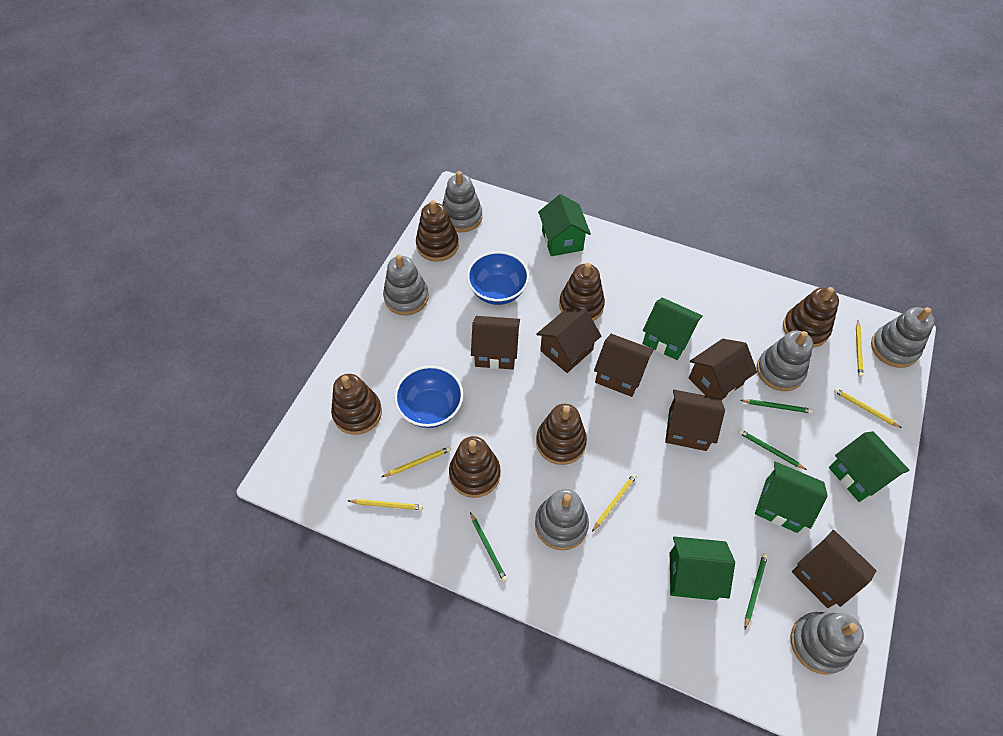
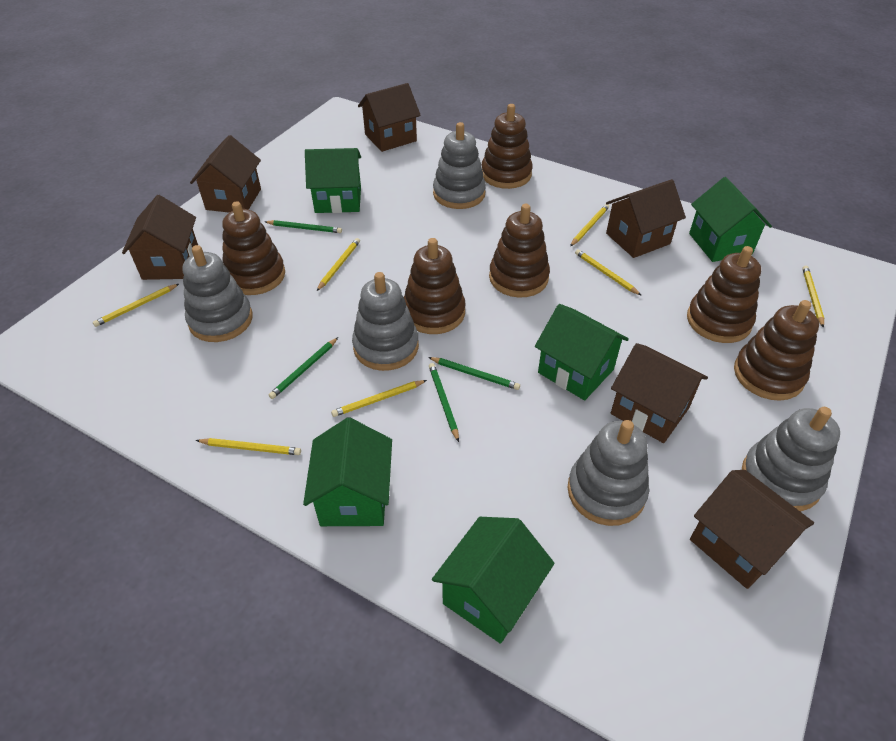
blue bowl: [394,366,463,428] [467,251,529,305] = 2 -> none = 0
grey stacking toy: [383,254,429,315] [442,171,483,232] [535,489,589,551] [757,331,813,391] [791,612,864,675] [871,307,935,368] = 6 -> [182,245,253,342] [352,272,419,371] [433,122,486,209] [567,420,649,526] [742,407,840,511] = 5
yellow pencil: [348,499,423,510] [382,446,451,477] [592,474,637,532] [834,388,902,428] [856,321,863,377] = 5 -> [93,284,179,327] [196,438,301,455] [317,238,360,291] [331,380,427,417] [570,204,609,246] [575,249,642,296] [802,266,824,328] = 7

